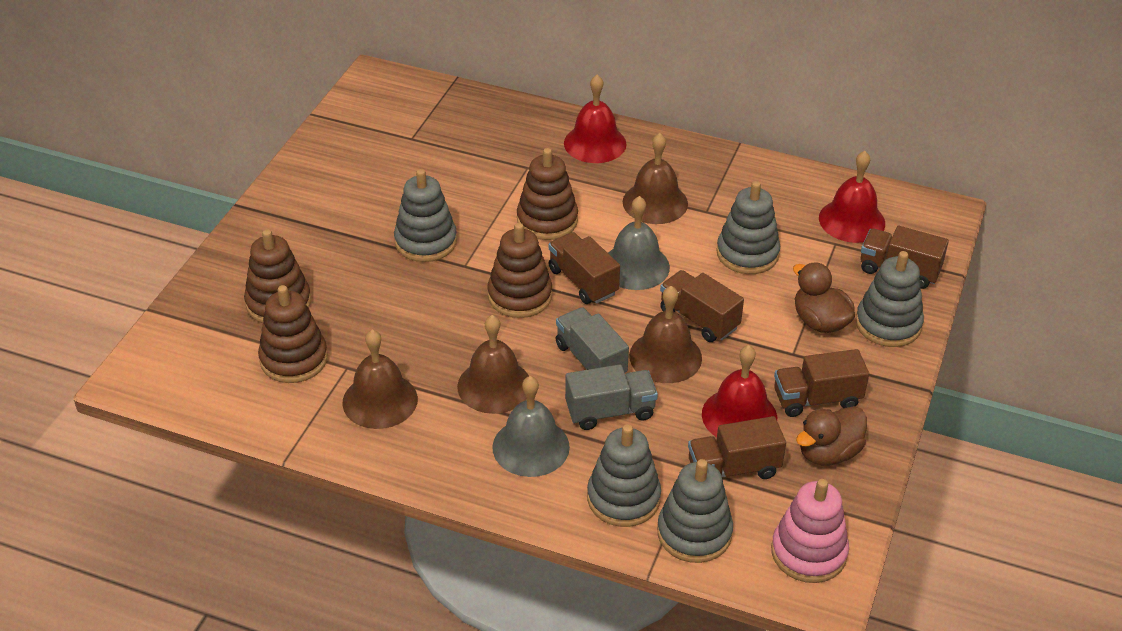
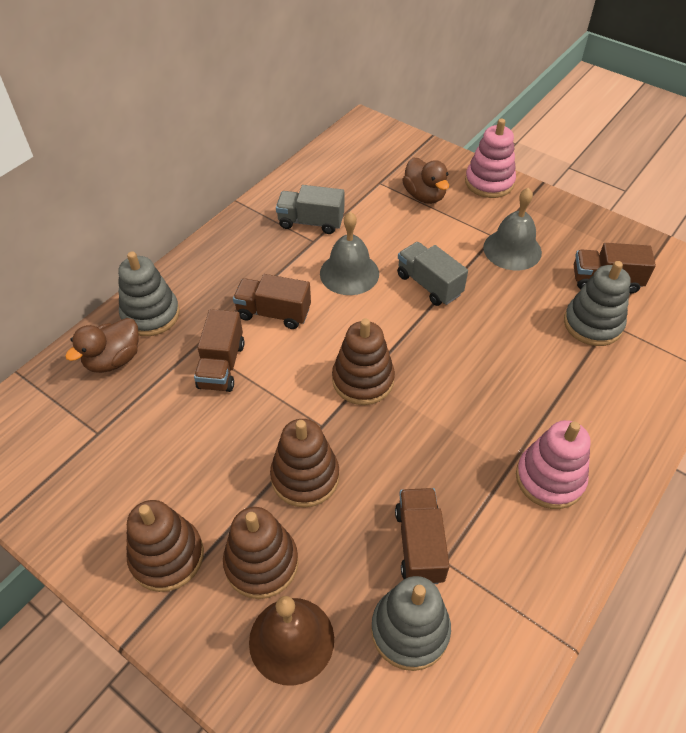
brown bell: [342,329,418,429] [457,315,529,414] [623,133,688,224] [629,286,702,383] = 4 -> [249,596,334,686] = 1
brown truck: [549,232,620,304] [660,270,744,342] [688,416,786,479] [774,349,869,417] [860,226,949,289] = 5 -> [194,309,245,392] [233,274,311,329] [395,488,450,584] [574,243,656,293] = 4
grey stacking toy: [394,169,457,262] [587,424,661,527] [657,459,733,563] [716,181,780,274] [855,251,924,347] = 5 -> [118,251,180,336] [371,576,451,671] [564,261,631,346] = 3
pink stacking toy: [771,479,849,583] = 1 -> [465,118,516,198] [516,420,591,509] = 2
red bell: [564,75,626,163] [702,345,777,437] [819,151,885,243] = 3 -> none = 0

